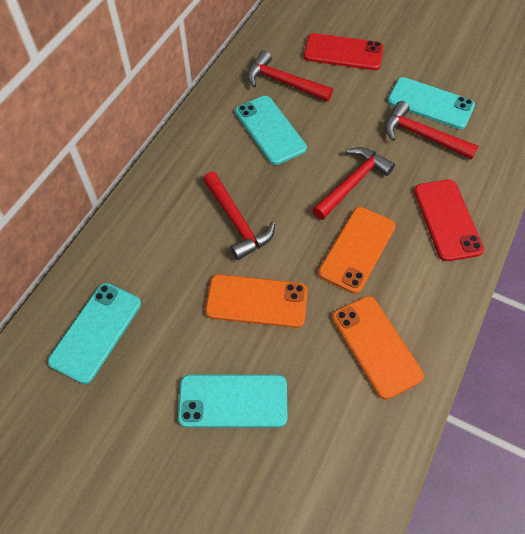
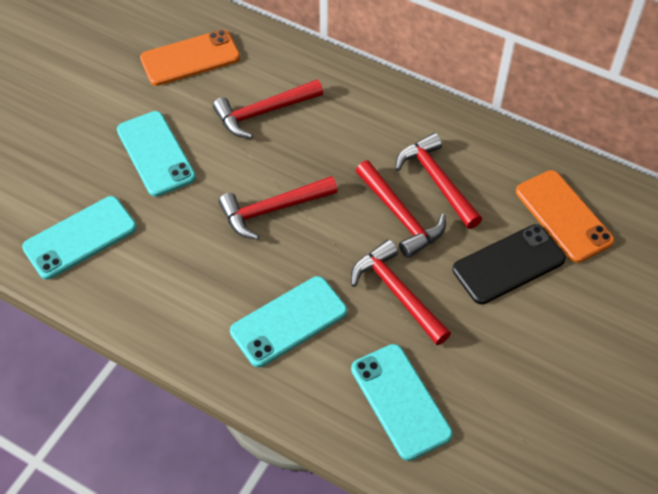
black phone: none = 0 -> [452,224,566,304] = 1
orange phone: [205,274,308,328] [318,207,396,294] [332,296,424,400] = 3 -> [140,30,240,86] [516,170,614,263] = 2
red hammer: [203,172,275,260] [247,51,333,102] [312,147,395,220] [385,101,479,160] = 4 -> [213,79,323,138] [219,176,338,240] [351,239,451,345] [356,160,446,258] [395,133,482,229] = 5
red phone: [304,33,383,70] [414,180,484,261] = 2 -> none = 0

